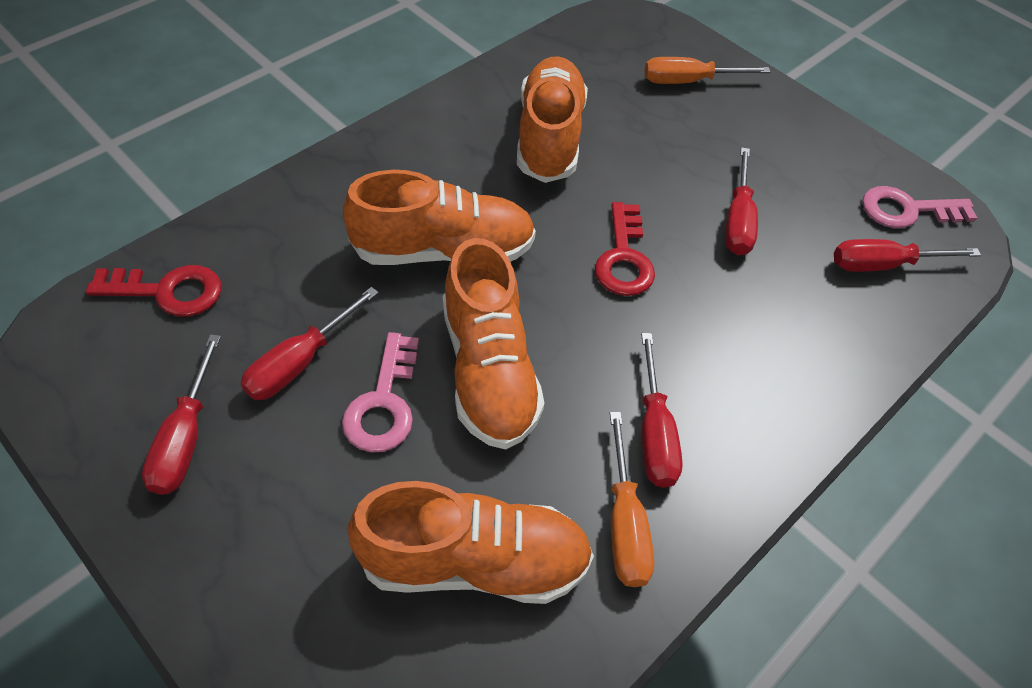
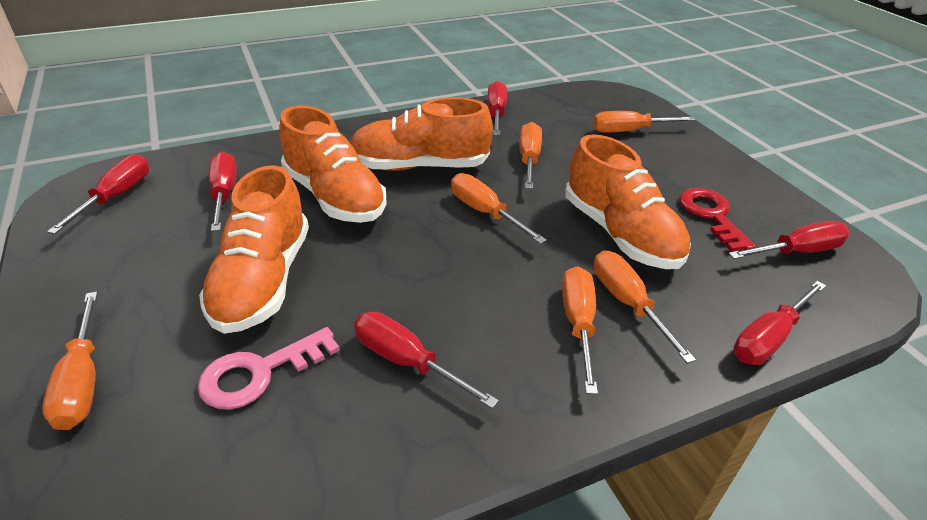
orange screwdriver: [610,412,654,587] [645,57,770,84] = 2 -> [42,292,98,430] [451,173,547,244] [520,122,542,189] [562,266,598,394] [593,111,695,132] [594,251,696,364] = 6
pink key: [342,332,419,453] [862,186,977,228] = 2 -> [197,327,340,410] = 1
red key: [86,265,221,317] [595,202,655,296] = 2 -> [679,188,756,252] = 1
red screwdriver: [142,334,221,495] [241,287,379,400] [641,333,683,488] [725,147,758,255] [834,239,981,272] = 5 -> [47,154,149,234] [208,152,237,231] [354,312,499,409] [487,81,507,135] [728,221,850,259] [733,281,826,365] = 6

